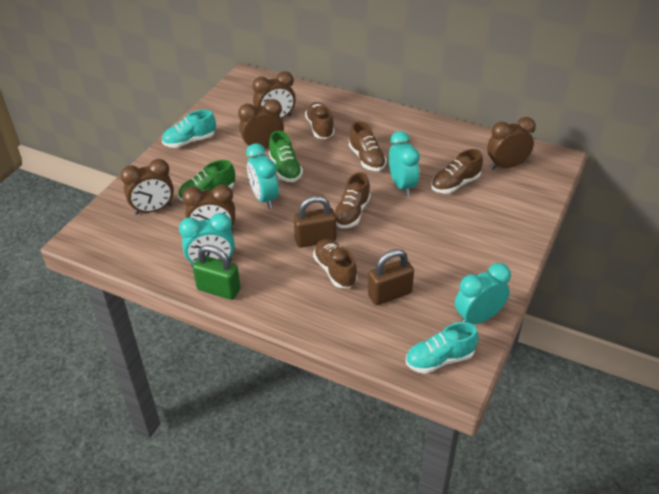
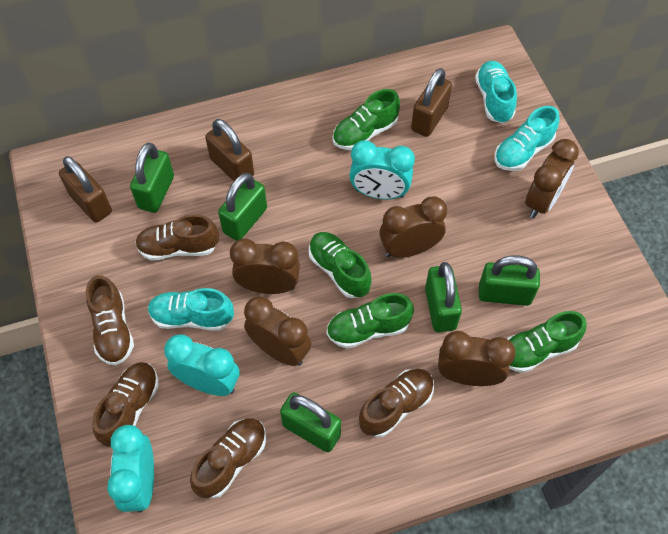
brown padlock: [294,196,336,248] [368,249,414,305] = 2 -> [59,156,112,223] [205,119,254,181] [411,68,452,137] = 3
green padlock: [193,245,241,300] = 1 -> [130,143,174,213] [218,173,267,241] [280,392,341,452] [425,262,462,332] [479,256,540,306] = 5
green shoe: [178,160,235,202] [269,131,303,182] = 2 -> [309,232,372,298] [326,293,414,349] [333,89,400,150] [507,311,587,373] = 4
turquoise clock: [179,213,235,267] [246,143,279,209] [389,131,420,196] [455,263,511,324] = 4 -> [107,425,154,513] [164,334,239,396] [349,140,415,199] = 3
turquoise shoe: [162,110,216,148] [406,322,479,374] = 2 -> [148,288,234,331] [475,61,517,123] [494,106,560,171] = 3

